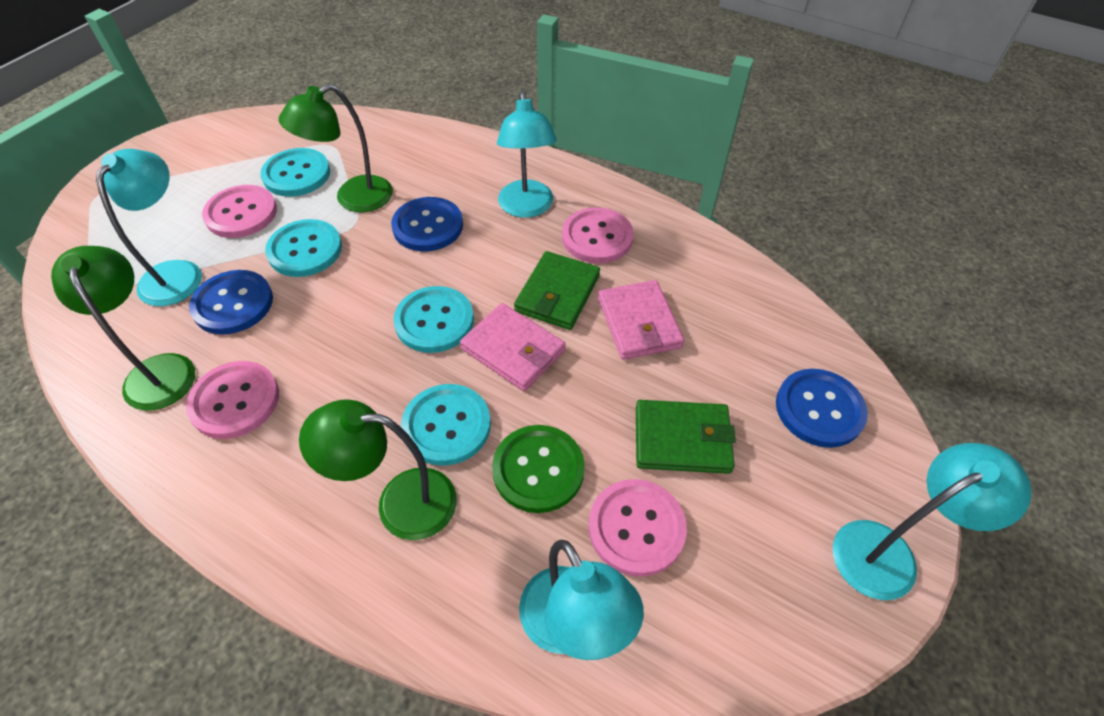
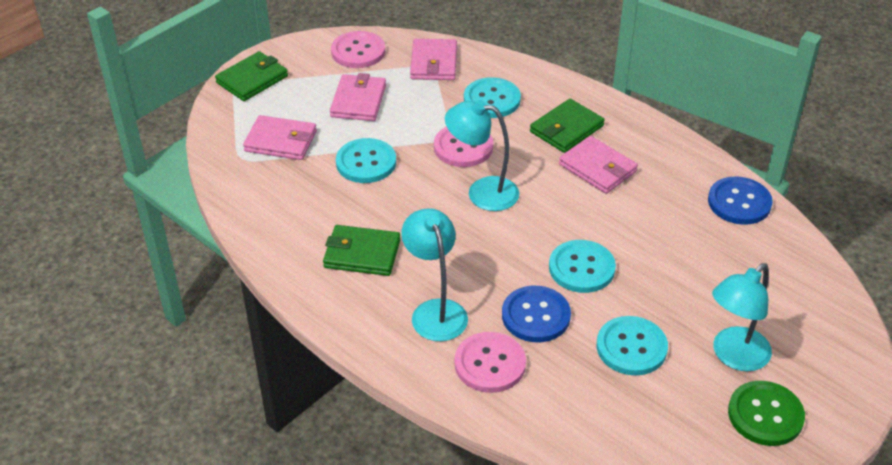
blue button: [189,270,273,335] [391,197,463,251] [776,369,868,448] = 3 -> [502,286,571,342] [708,176,773,225] = 2
green lamp: [51,246,195,411] [279,84,393,212] [299,399,457,540] = 3 -> none = 0
green wallet: [514,251,600,330] [636,400,736,474] = 2 -> [215,51,288,101] [323,225,400,276] [530,99,605,153] = 3
pink button: [186,361,279,439] [202,185,277,238] [562,207,634,263] [588,479,687,577] = 4 -> [331,31,385,68] [434,127,493,167] [455,332,526,393] = 3
pink wallet: [460,303,565,391] [598,280,684,360] = 2 -> [243,115,317,160] [330,73,386,121] [410,39,457,80] [559,136,638,194] = 4
turquoise lamp: [96,149,202,306] [497,91,557,218] [519,540,644,660] [833,443,1032,600] = 4 -> [401,208,468,341] [445,100,519,211] [712,263,772,371] = 3

